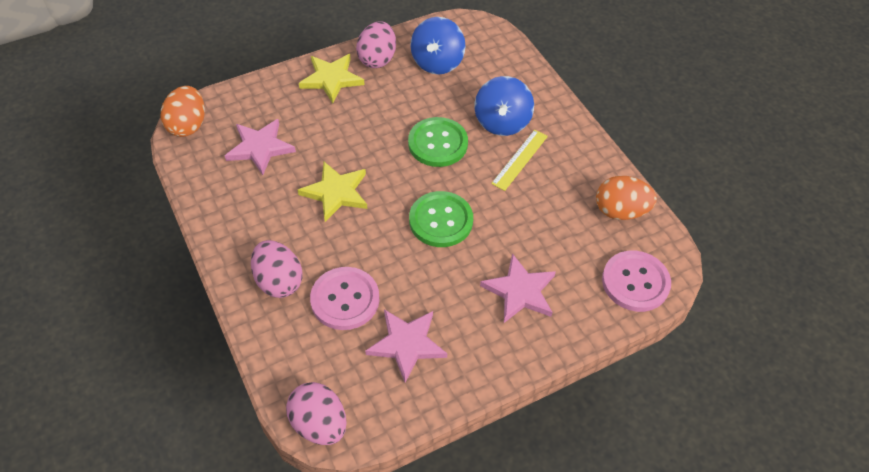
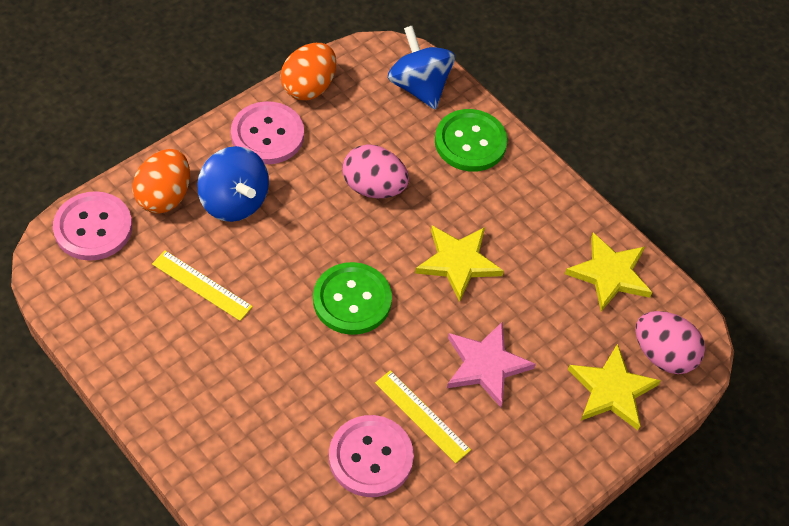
pink button: [310,267,379,330] [602,251,671,312] = 2 -> [53,191,132,261] [231,101,304,164] [329,415,414,497] = 3
pink egg: [251,240,302,298] [286,382,347,445] [356,21,396,68] = 3 -> [343,144,409,198] [635,311,705,374] = 2
pink star: [225,119,296,175] [365,309,447,383] [480,253,556,323] = 3 -> [447,322,536,407] = 1
yellow ruler: [491,130,548,191] = 1 -> [152,250,253,321] [375,370,471,463] = 2
yellow star: [298,162,367,222] [299,54,364,103] = 2 -> [415,226,504,302] [565,233,652,312] [568,344,661,430] = 3

